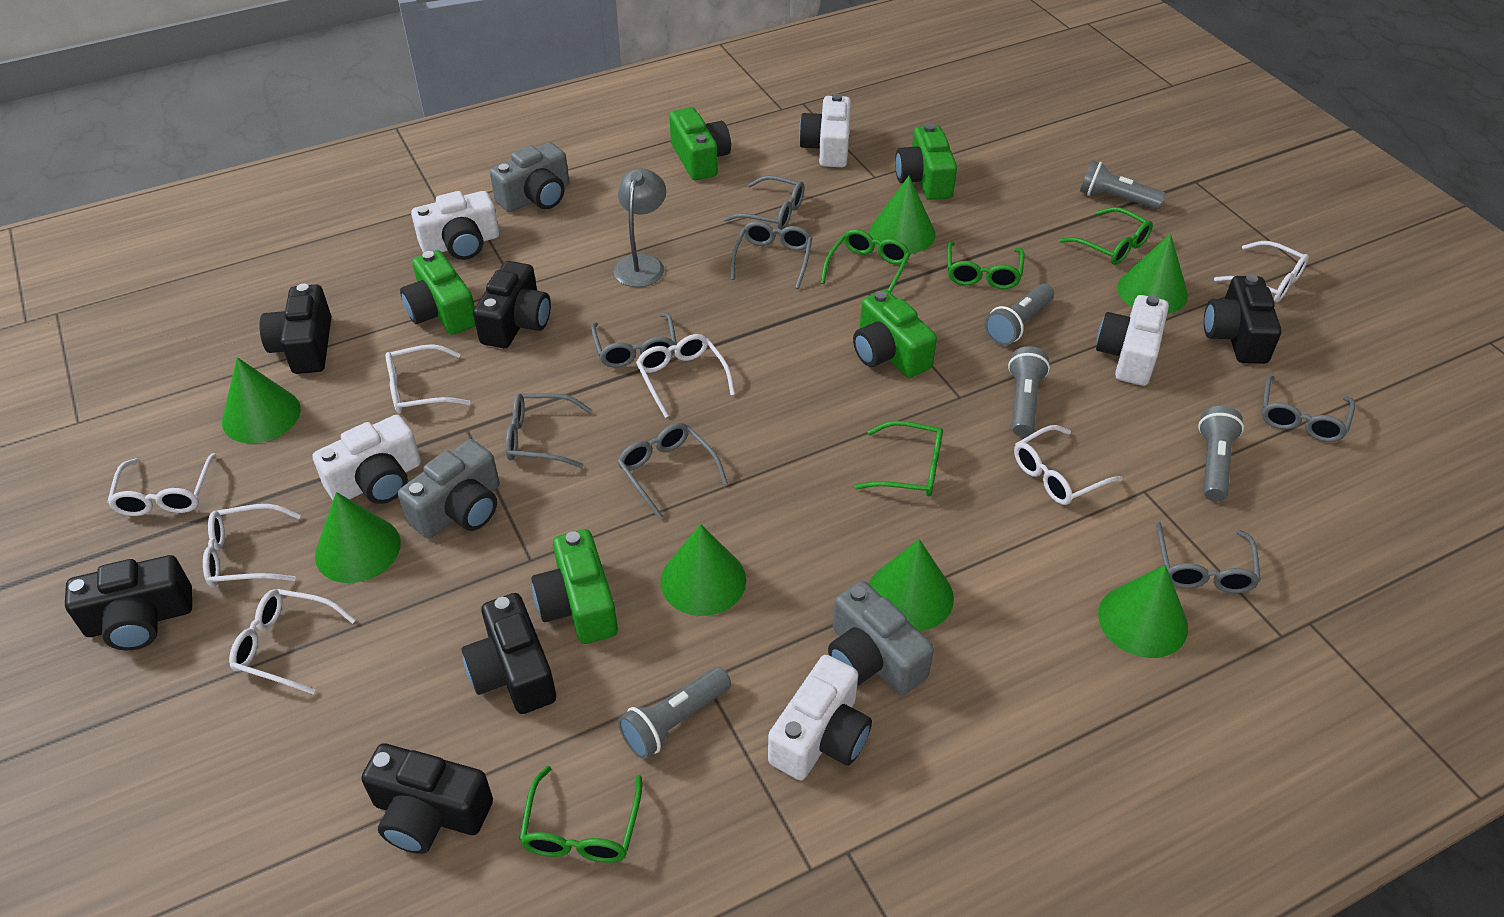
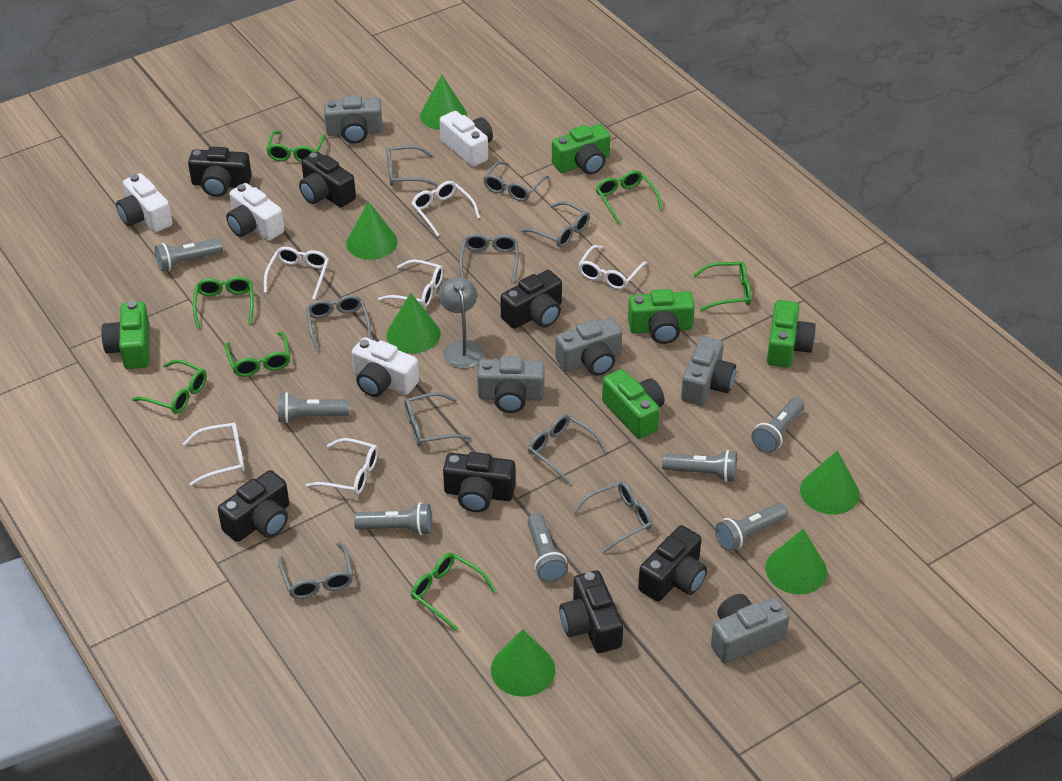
black camera: [65,555,192,650] [259,283,331,374] [361,743,493,854] [462,593,556,714] [473,261,551,348] [1204,274,1282,364] = 6 -> [188,147,252,197] [218,470,289,542] [299,152,356,207] [443,452,516,512] [500,270,562,329] [559,570,623,653] [638,525,707,602] = 7
green cone: [222,357,301,443] [315,492,401,583] [660,524,746,616] [869,539,954,631] [870,176,936,253] [1098,565,1188,658] [1117,233,1188,314] = 7 -> [346,201,398,260] [386,293,441,353] [420,75,467,130] [491,629,555,697] [765,529,827,594] [800,450,860,515] = 6
green glasses: [519,766,642,863] [821,229,911,293] [854,421,943,496] [947,242,1024,289] [1059,207,1153,265] = 5 -> [132,360,207,414] [193,277,254,329] [225,332,290,377] [266,131,326,162] [411,553,496,631] [596,170,662,224] [693,262,751,311] = 7
grey camera: [398,439,499,539] [490,142,569,212] [828,581,934,695] = 3 -> [324,95,383,144] [477,356,545,413] [555,317,622,376] [681,336,736,406] [711,594,790,664] = 5
grey flashlight: [618,667,731,759] [984,284,1054,345] [1008,346,1050,437] [1080,160,1166,210] [1198,406,1244,502] = 5 -> [155,238,223,271] [278,392,349,423] [354,502,432,535] [528,513,568,582] [662,450,737,482] [715,503,788,551] [751,398,804,453] = 7
grey glasses: [505,393,593,468] [591,313,677,368] [617,423,728,519] [724,175,805,230] [731,221,812,289] [1156,522,1261,593] [1262,375,1355,442] = 7 -> [278,542,353,599] [306,295,371,352] [386,145,438,186] [404,392,472,447] [459,234,518,283] [483,161,550,201] [521,201,590,247] [528,414,607,484] [573,481,652,553] = 9
white camera: [313,415,421,504] [411,191,499,260] [768,655,872,780] [799,94,851,167] [1096,295,1169,386] = 5 -> [116,173,173,232] [226,183,284,241] [352,337,419,397] [440,111,493,167] = 4
white glasses: [107,453,216,516] [203,504,301,587] [229,589,356,694] [386,344,471,414] [636,334,735,418] [1014,425,1122,505] [1214,241,1309,302] = 7 -> [183,423,245,486] [264,247,329,300] [306,438,378,495] [378,259,443,307] [411,181,480,237] [578,245,647,290] = 6

